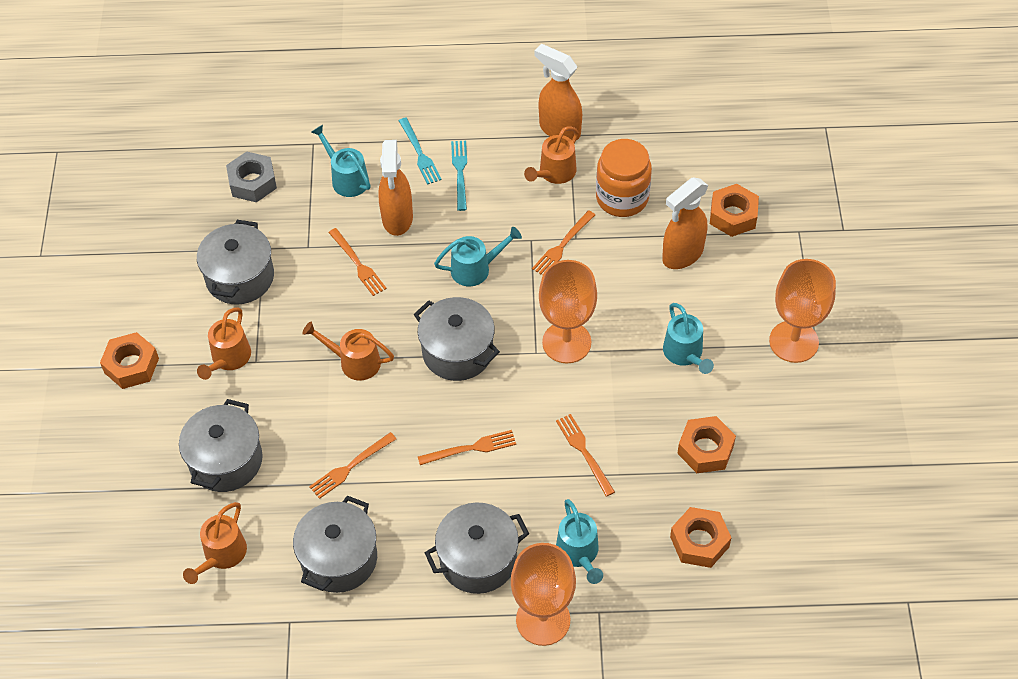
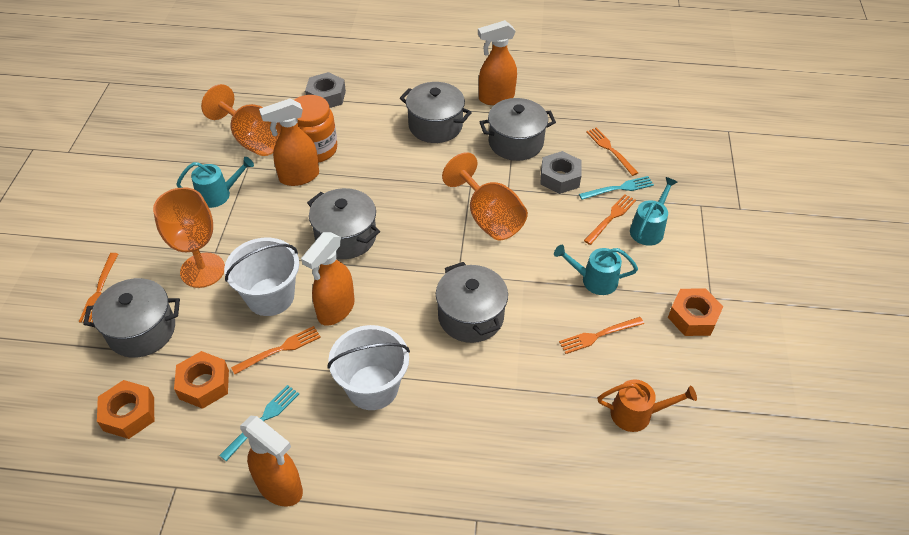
grey nut: [226,151,277,202] = 1 -> [305,72,346,108] [540,151,582,194] = 2
orange nut: [100,332,159,389] [670,507,731,568] [677,416,736,473] [710,184,759,237] = 4 -> [97,380,154,439] [174,351,229,409] [668,289,723,336] = 3
orange spray bottle: [378,140,413,236] [534,44,582,140] [662,177,709,269] = 3 -> [240,416,303,506] [259,98,319,186] [301,232,355,326] [478,20,517,105] = 4
orange watering can: [183,502,247,584] [197,307,251,380] [303,322,394,381] [524,126,578,184] = 4 -> [598,379,697,432] = 1
turquoise watering can: [311,125,371,197] [434,227,522,286] [556,499,603,584] [663,303,714,374] = 4 -> [176,157,254,208] [554,245,638,295] [630,177,677,245] = 3
white bucket: none = 0 -> [224,238,299,316] [327,325,410,410] = 2

